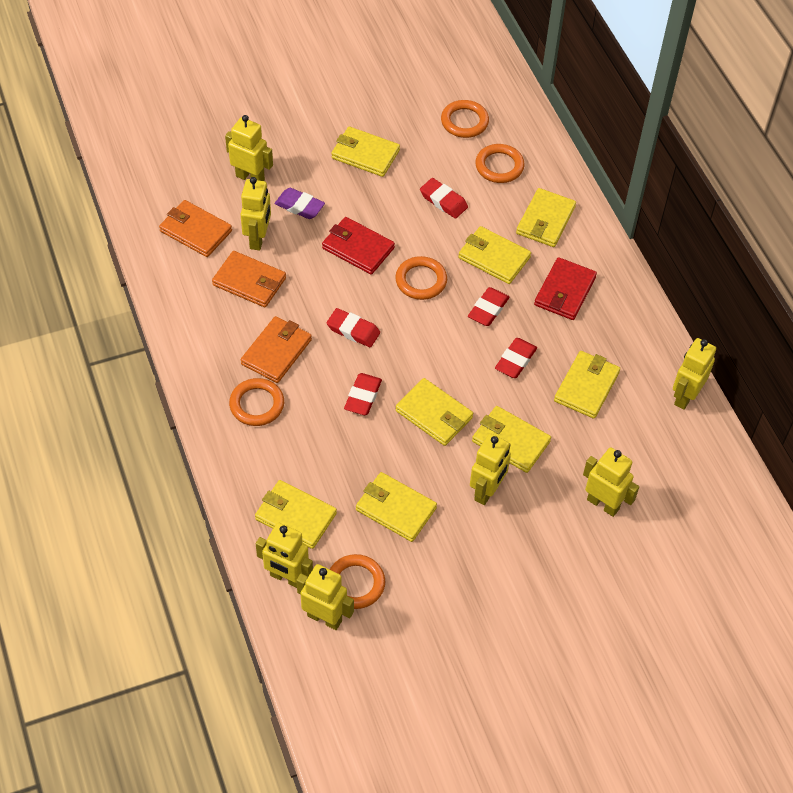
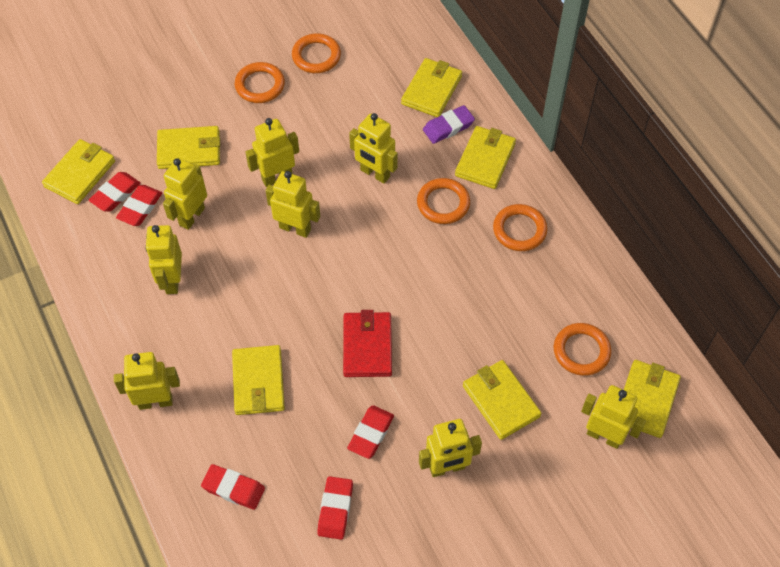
orange wallet: [159,200,232,257] [212,251,286,307] [241,316,312,383] = 3 -> none = 0
red wallet: [322,217,395,275] [534,257,597,320] = 2 -> [343,310,392,377] = 1
yellow robot: [225,115,273,181] [240,177,271,250] [256,523,313,588] [296,564,354,630] [470,434,511,505] [583,448,639,517] [673,338,716,410] = 7 -> [114,352,180,410] [145,225,182,294] [163,158,207,230] [245,118,299,187] [266,171,320,238] [349,113,398,184] [419,419,482,477] [581,385,646,449] = 8
yellow wallet: [255,480,337,549] [331,126,400,177] [356,472,437,542] [395,378,473,446] [458,226,531,284] [472,406,551,473] [516,188,576,247] [554,351,620,419] = 8 -> [42,139,115,204] [157,126,220,169] [232,345,285,415] [401,58,462,117] [455,126,516,189] [463,360,542,440] [624,360,681,438] = 7

